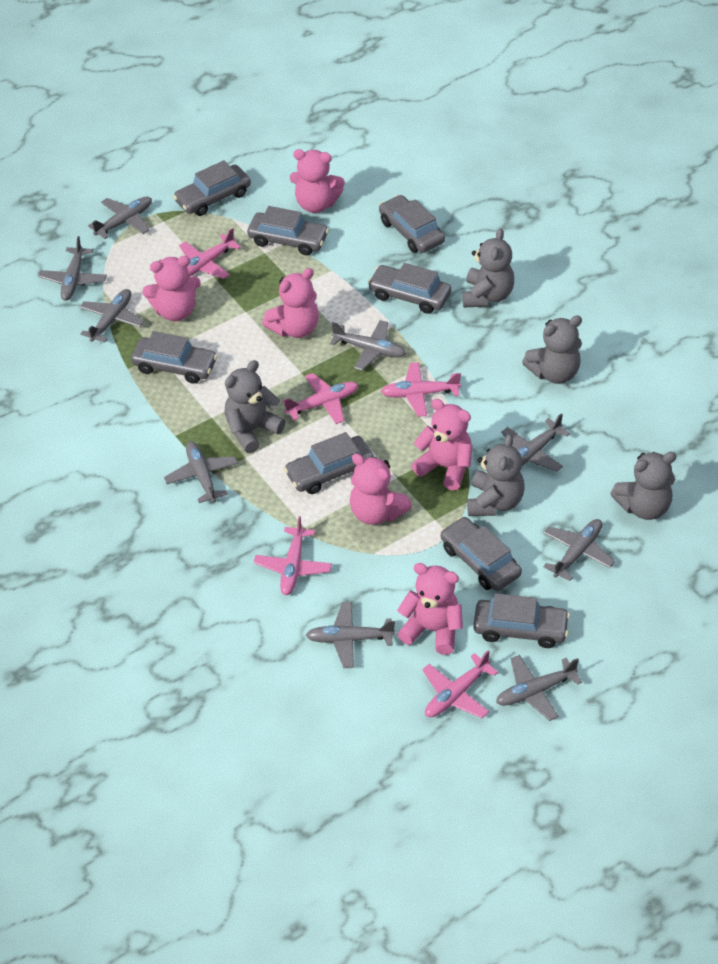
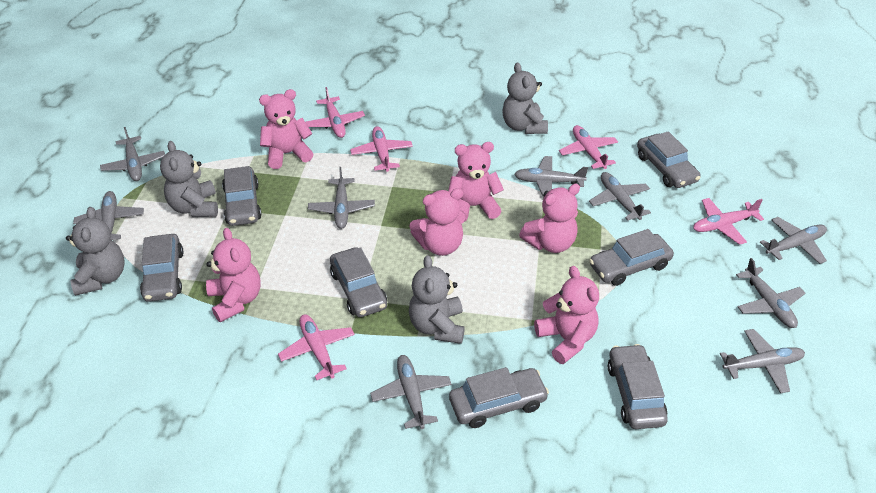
grey car: [131,331,217,384] [173,160,251,216] [247,206,329,255] [284,432,374,494] [368,263,451,314] [379,195,445,253] [441,517,522,591] [473,593,570,648] = 8 -> [140,234,183,302] [222,166,262,226] [330,247,387,317] [449,367,549,428] [589,229,674,286] [608,344,668,429] [637,131,701,188] = 7
grey teddy bear: [224,360,286,453] [462,228,514,307] [467,434,525,516] [522,315,582,384] [610,452,677,520] = 5 -> [66,207,124,296] [160,141,218,217] [409,255,465,344] [502,62,548,134] = 4

